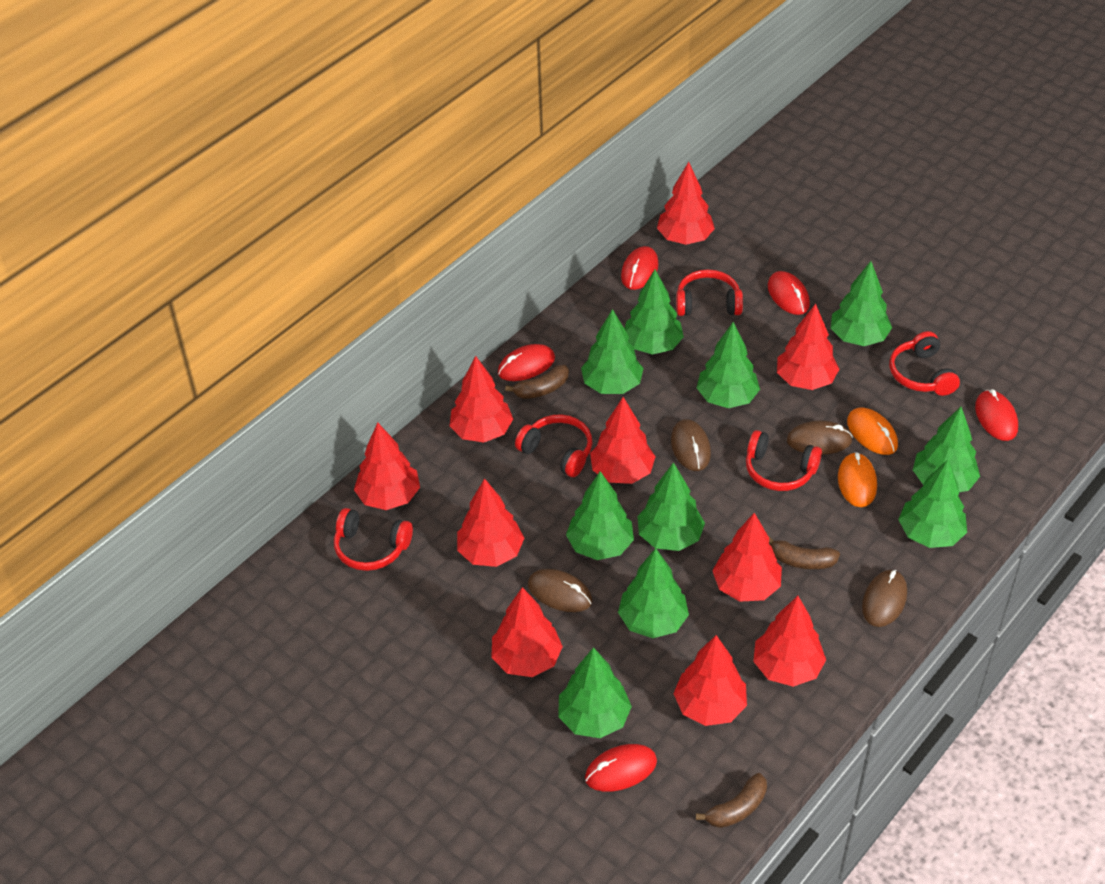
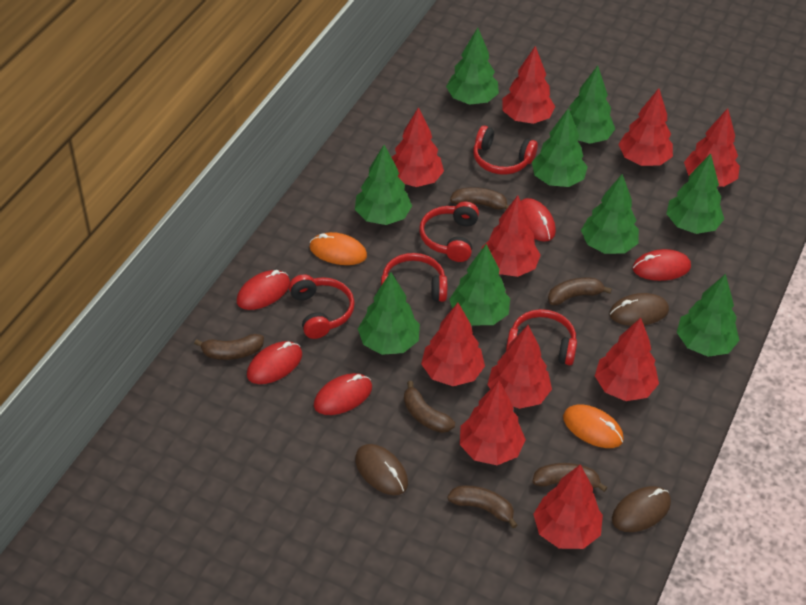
brown banana: [505,365,569,399] [696,773,767,828] [768,536,840,569] = 3 -> [194,334,264,360] [404,381,455,433] [447,485,517,528] [450,187,509,210] [532,463,607,492] [548,278,612,305] = 6
brown mouse: [528,569,592,612] [671,419,711,471] [787,420,853,455] [862,570,907,627] = 4 -> [355,444,408,495] [609,293,669,326] [612,486,671,532] = 3
green tree: [558,647,632,738] [566,471,634,560] [581,309,644,394] [618,548,689,638] [624,270,684,355] [638,462,705,551] [697,322,760,408] [831,261,892,346] [898,459,967,548] [913,407,980,492] = 10 -> [355,145,412,225] [358,272,420,355] [446,28,499,105] [449,244,510,326] [532,108,588,187] [569,66,615,144] [581,174,639,254] [666,154,724,234] [677,274,740,357] = 9

